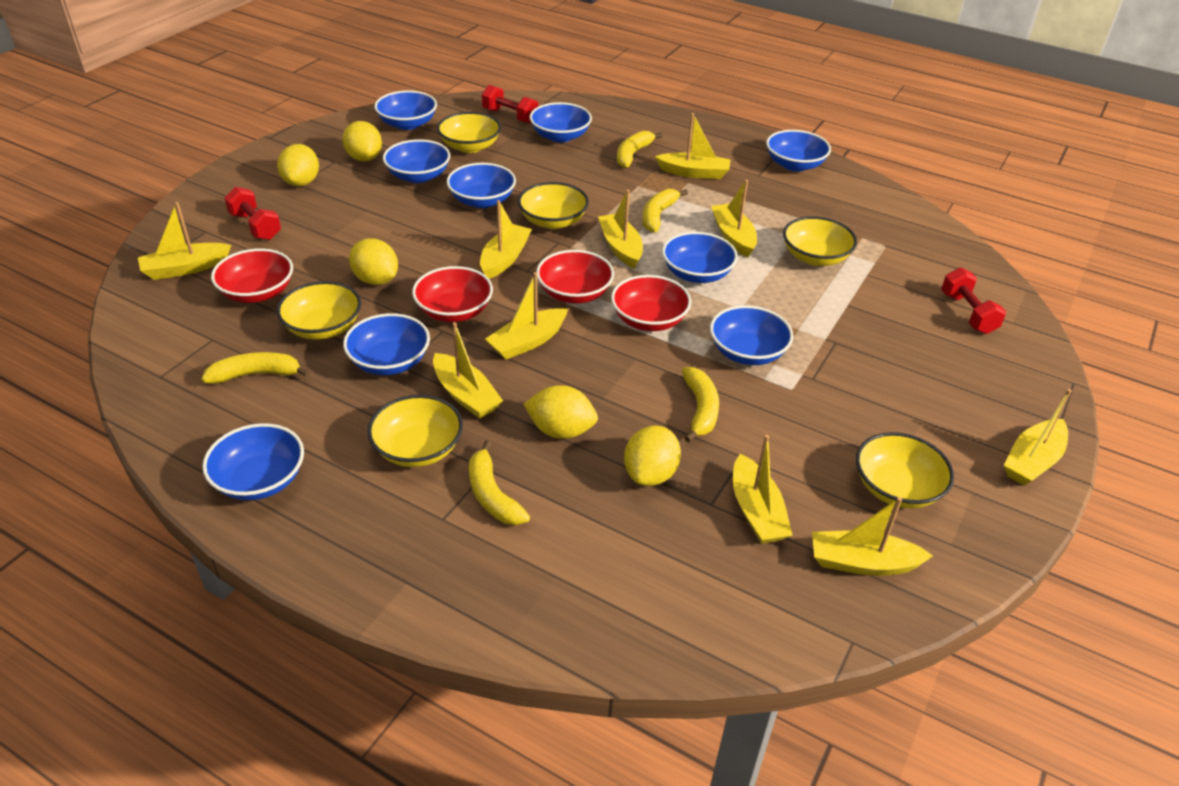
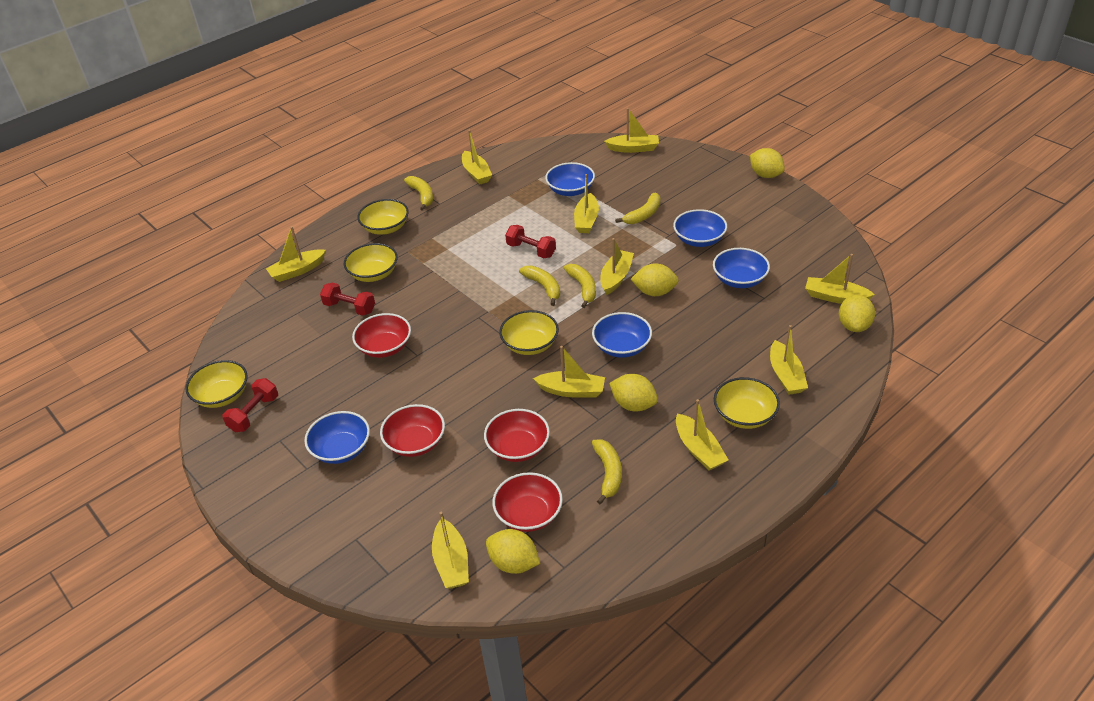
blue bowl: [202,423,304,500] [343,313,430,375] [374,90,437,130] [383,139,450,183] [446,163,516,208] [529,102,592,143] [662,232,738,283] [710,305,793,365] [766,130,831,172] = 9 -> [304,411,370,464] [545,162,595,196] [592,312,652,358] [673,209,727,247] [713,248,770,288] = 5
yellow bowl: [277,281,361,340] [368,395,463,467] [437,112,501,153] [518,182,589,229] [783,216,857,266] [856,432,954,508] = 6 -> [185,360,248,408] [344,243,398,282] [357,199,409,235] [499,310,559,355] [714,377,780,429] = 5

